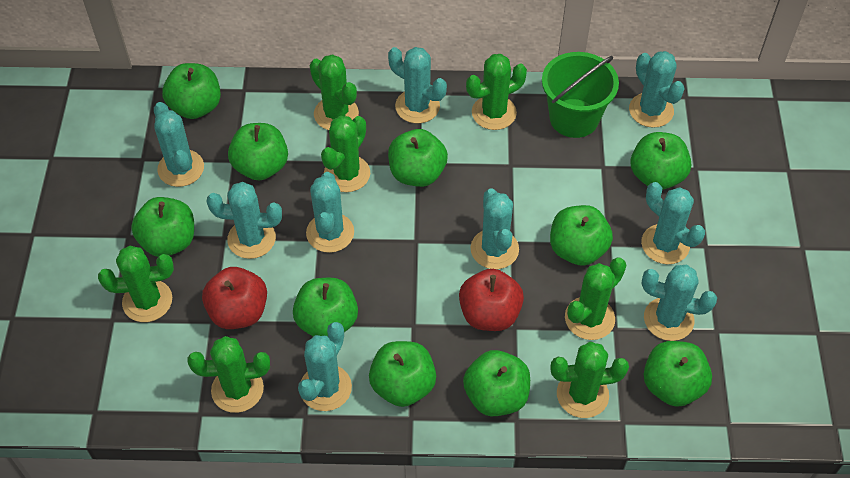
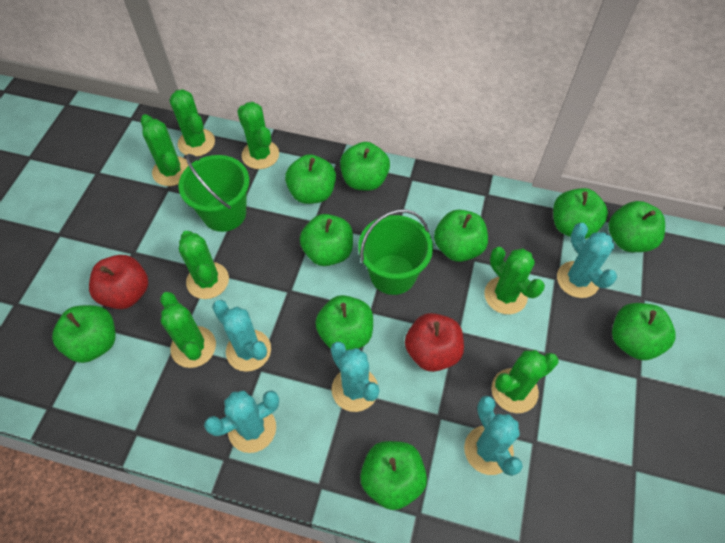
green bucket: [542,52,619,138] = 1 -> [178,154,249,232] [358,209,433,295] = 2
turquoise cactus: [154,102,204,187] [206,182,282,259] [298,322,352,411] [306,172,354,253] [388,47,447,124] [471,188,519,269] [629,51,685,128] [641,182,705,264] [642,265,717,341] = 9 -> [204,390,279,453] [212,300,271,372] [331,342,380,412] [464,396,523,476] [557,223,617,298] = 5

